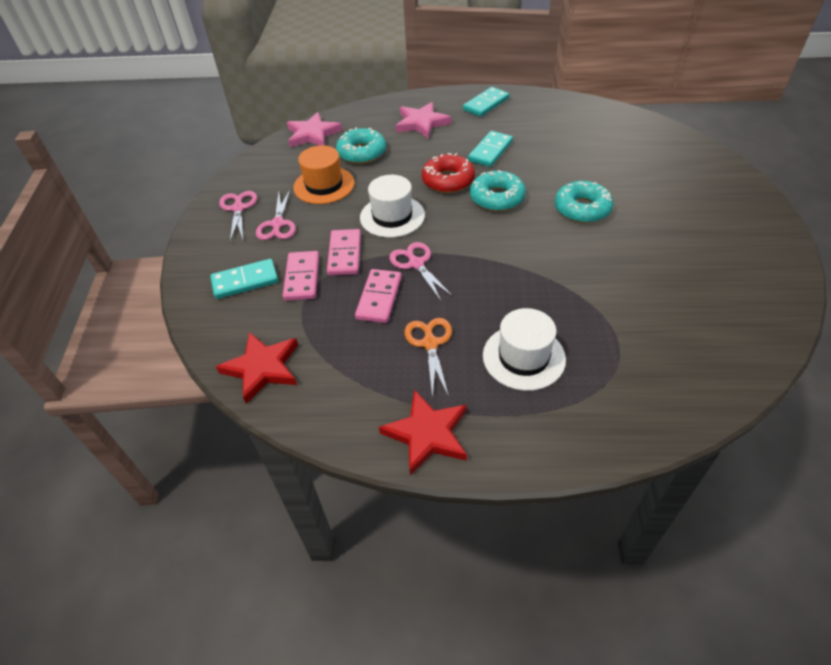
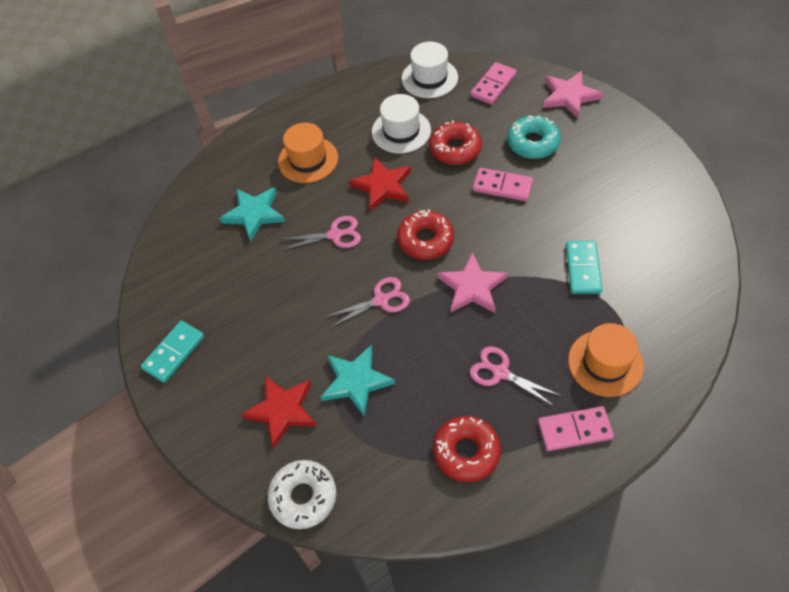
orange hat: [293,145,355,204] = 1 -> [278,123,338,183] [568,323,644,397] = 2
orange scissors: [404,318,452,398] = 1 -> none = 0
red donut: [422,153,475,193] = 1 -> [397,209,454,260] [429,120,482,165] [433,416,501,482] = 3
turquoise domino: [210,259,278,299] [463,87,509,117] [468,131,513,167] = 3 -> [141,320,204,383] [566,241,603,294] = 2
turquoise donut: [336,127,386,164] [470,170,526,211] [555,181,614,223] = 3 -> [507,116,561,159] = 1
turquoise star: none = 0 -> [219,187,285,242] [321,345,395,416] = 2
white donut: none = 0 -> [267,460,336,529] = 1

